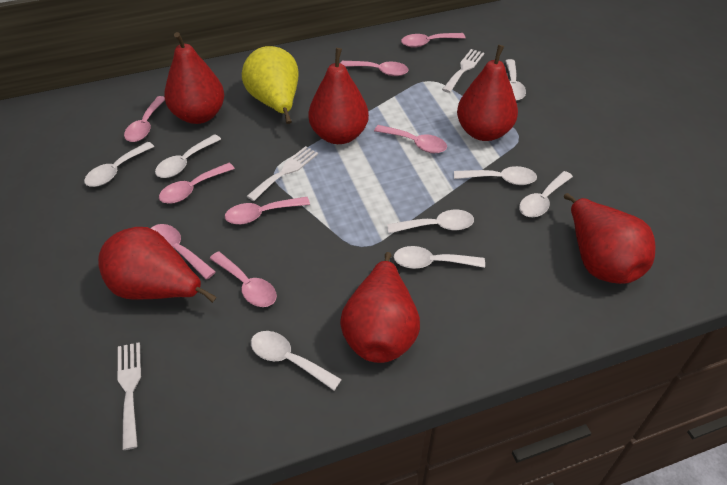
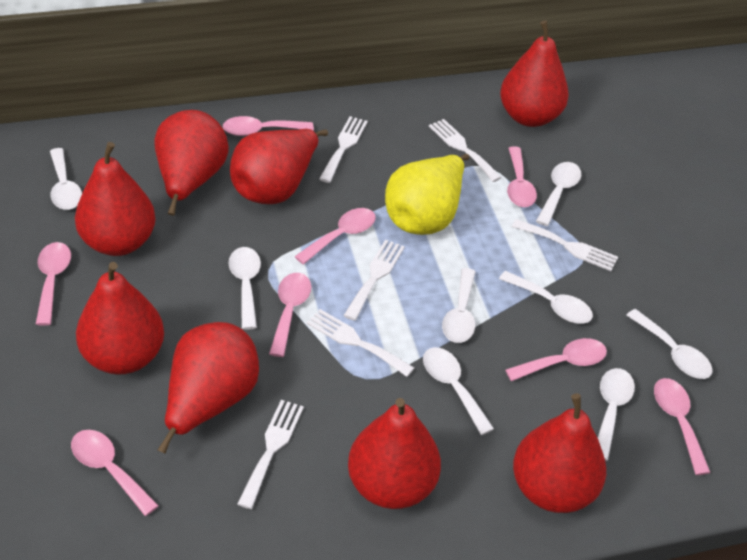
red pear: [98,227,217,303] [164,32,224,124] [308,48,369,144] [340,252,420,363] [457,45,518,141] [564,193,656,284] = 6 -> [75,142,156,256] [76,262,164,375] [155,110,229,216] [158,322,259,454] [230,129,328,204] [348,398,441,509] [500,21,569,127] [513,393,606,513] = 8
white fork: [118,342,141,450] [247,146,318,201] [442,49,484,93] = 3 -> [237,400,304,509] [306,309,414,377] [319,116,368,183] [343,240,405,321] [429,119,502,182] [512,219,618,271] = 6

